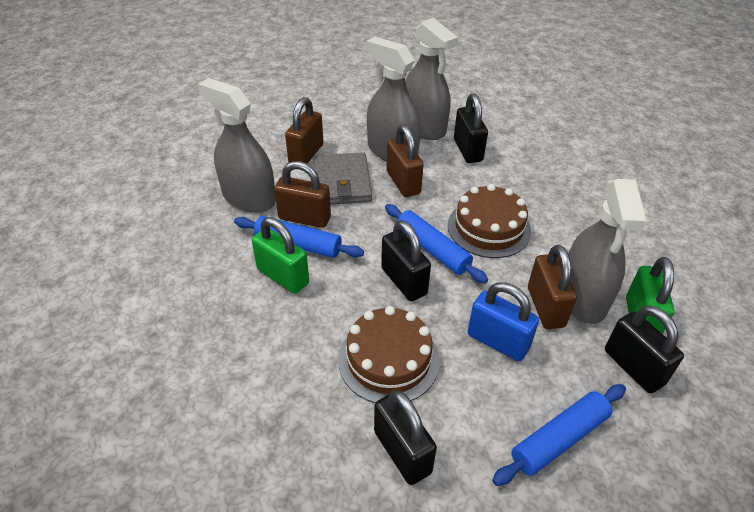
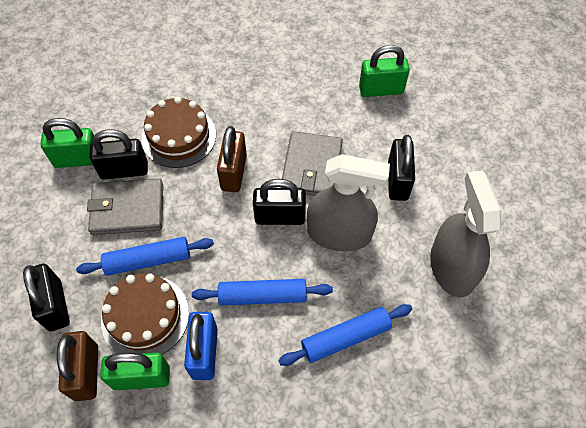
brown padlock: [274,161,331,228] [285,97,324,163] [387,124,424,197] [528,245,577,329] = 4 -> [57,331,98,401] [217,126,247,192] = 2
green padlock: [252,217,309,294] [626,257,674,334] = 2 -> [41,118,94,168] [100,352,170,390] [359,45,410,97] = 3
grey spray bottle: [198,78,276,213] [366,37,421,161] [405,18,458,140] [568,179,647,324] = 4 -> [307,154,390,252] [430,170,501,297] = 2
grey wallet: [314,152,372,205] = 1 -> [87,178,163,235] [281,131,343,196] = 2

